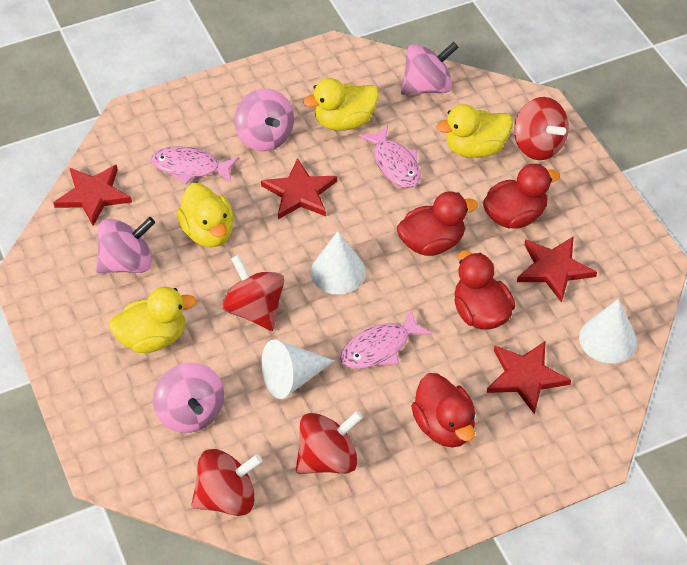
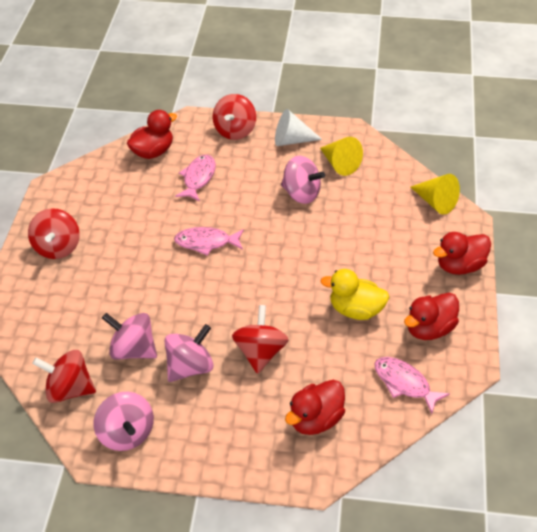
red star: [53,165,132,226] [261,158,337,219] [487,341,571,415] [517,236,597,303] = 4 -> none = 0
white cone: [261,340,335,399] [310,231,366,295] [579,299,637,363] = 3 -> [275,109,323,146] = 1
yellow cone: none = 0 -> [320,137,363,176] [411,174,460,215] = 2
yellow duck: [109,287,197,353] [177,183,234,247] [303,78,379,131] [436,104,513,158] = 4 -> [320,269,389,320] = 1

